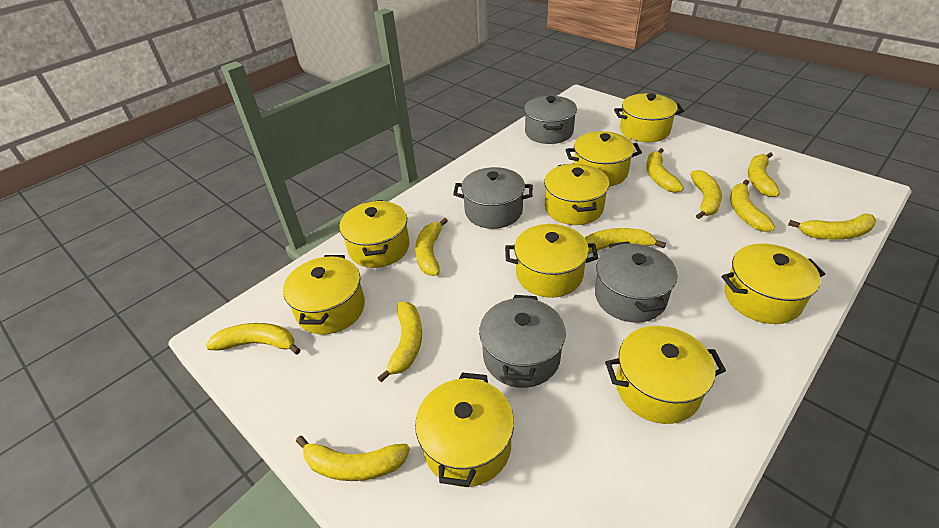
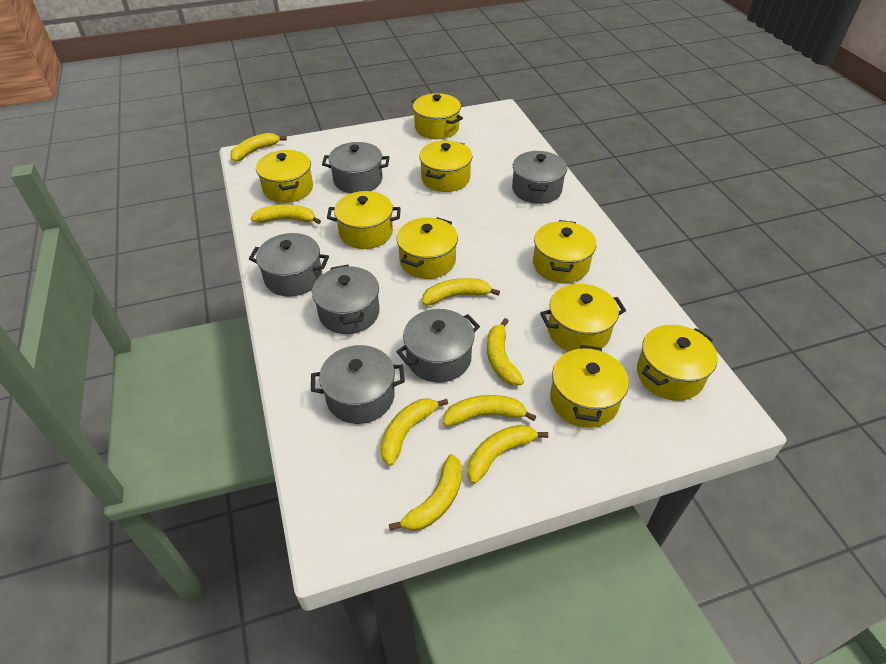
grey pot: [453,167,533,229] [479,295,566,388] [524,96,577,144] [595,241,677,323] = 4 -> [249,233,329,297] [311,345,405,424] [312,265,380,334] [322,142,389,193] [396,309,480,383] [512,151,567,204] = 6
yellow banana: [206,323,300,355] [296,436,410,481] [377,302,422,382] [415,218,448,276] [584,228,666,254] [646,148,684,193] [690,170,722,219] [730,180,775,232] [748,152,780,197] [788,213,876,240] = 10 -> [230,133,287,162] [251,204,321,224] [380,398,448,466] [389,454,462,531] [422,278,500,305] [443,395,536,426] [467,425,548,484] [487,318,524,386] = 8

